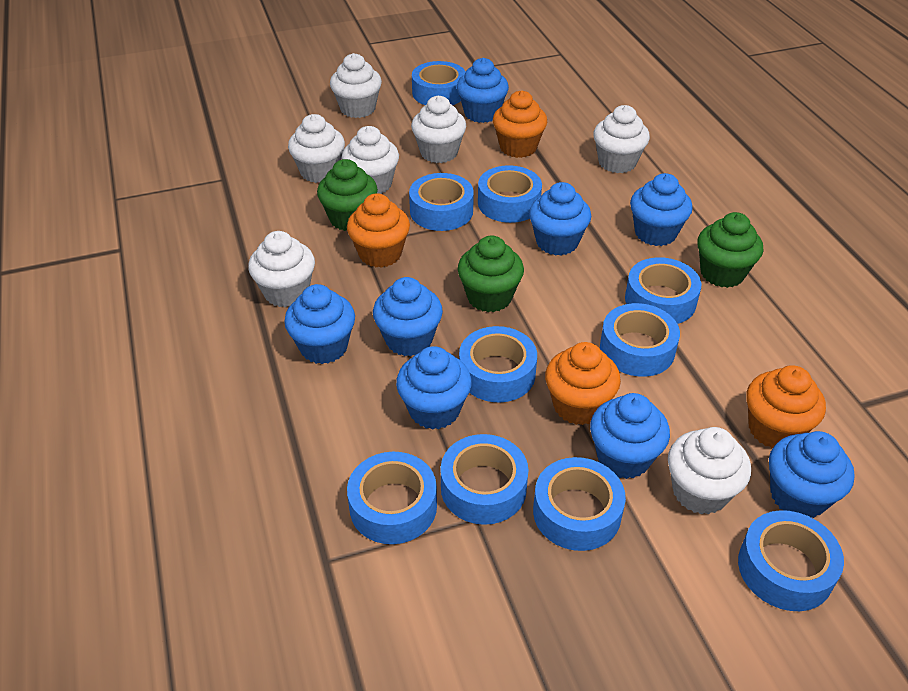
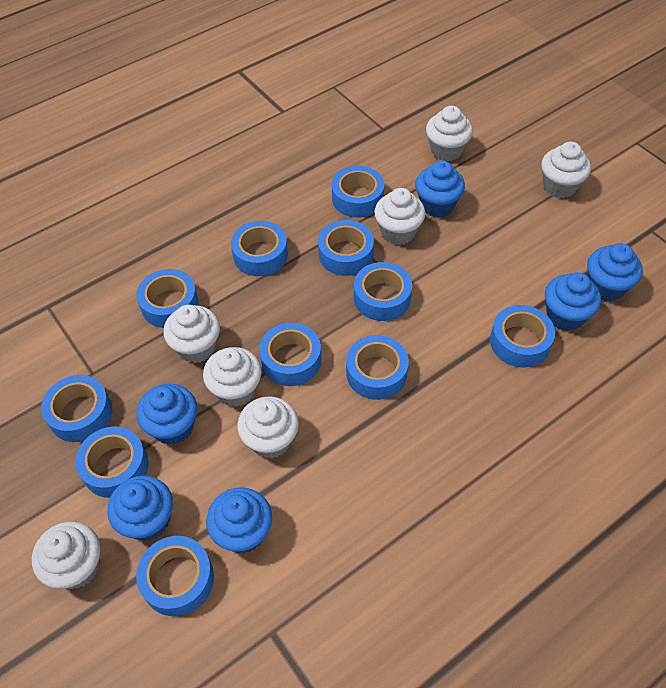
blue cupcake: [284,284,355,364] [373,277,443,356] [396,346,472,430] [457,58,509,123] [529,182,591,256] [590,393,670,479] [630,173,693,246] [769,431,855,518] = 8 -> [107,476,173,541] [137,384,197,445] [206,487,272,553] [415,161,465,217] [545,272,601,331] [587,243,643,302] = 6
blue tape: [347,452,437,544] [409,173,474,231] [412,61,466,105] [441,434,529,525] [459,326,537,402] [478,165,542,223] [533,457,626,551] [600,303,680,377] [625,257,702,324] [738,510,844,611] = 10 -> [41,375,112,442] [75,426,148,498] [136,269,199,328] [136,536,214,616] [231,221,288,276] [259,323,321,386] [318,220,374,276] [332,166,384,218] [346,335,409,400] [354,262,412,321] [490,305,555,367] = 11
green cupcake: [317,159,378,231] [458,235,524,312] [697,212,763,288] = 3 -> none = 0
orange cupcake: [347,193,410,268] [493,91,547,158] [545,342,621,425] [746,365,826,448] = 4 -> none = 0

